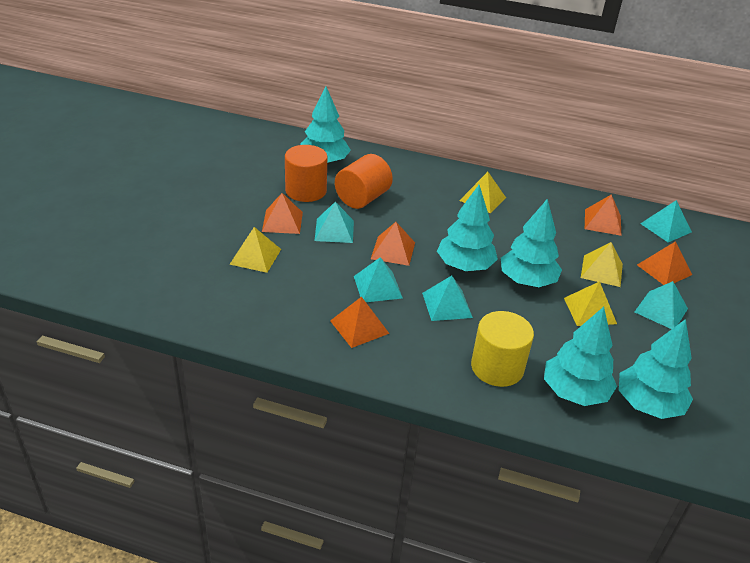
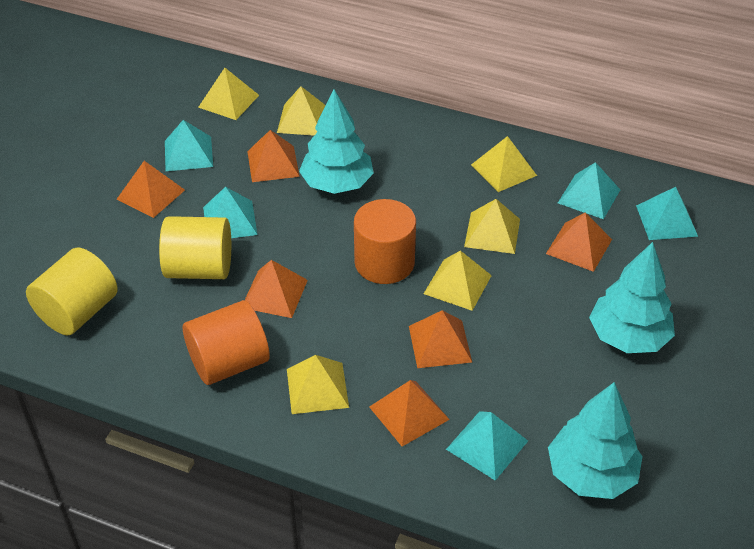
orange pyramid: [262,193,303,234] [330,297,390,348] [371,222,415,266] [585,194,621,236] [637,241,692,285] = 5 -> [116,161,185,218] [245,260,308,318] [247,130,300,182] [369,380,450,446] [409,310,472,368] [546,212,612,272] = 6
turquoise tree: [300,86,351,165] [437,185,498,271] [501,199,562,287] [544,307,617,406] [619,319,693,419] = 5 -> [299,89,374,194] [548,382,643,499] [589,242,675,353] = 3
yellow cylinder: [471,311,534,387] = 1 -> [26,247,118,335] [159,216,231,279] = 2
yellow pyramid: [229,227,281,273] [459,172,506,213] [564,281,617,326] [581,242,623,287] = 4 -> [198,68,259,120] [277,86,326,136] [287,355,349,414] [424,251,492,311] [464,199,520,254] [471,136,537,192] = 6

